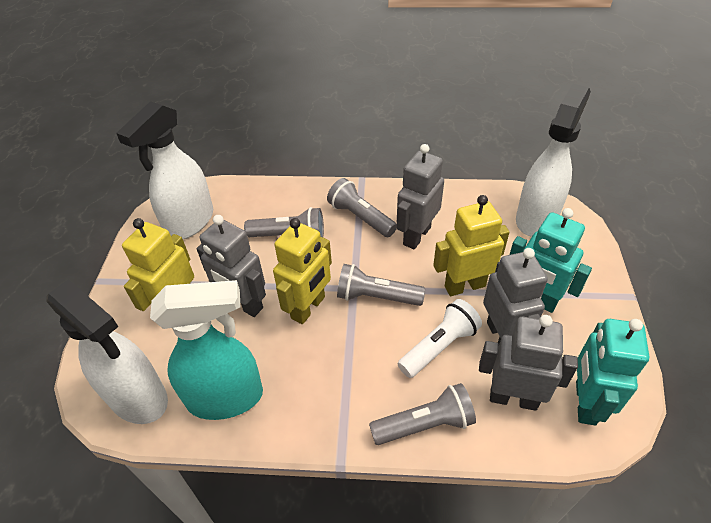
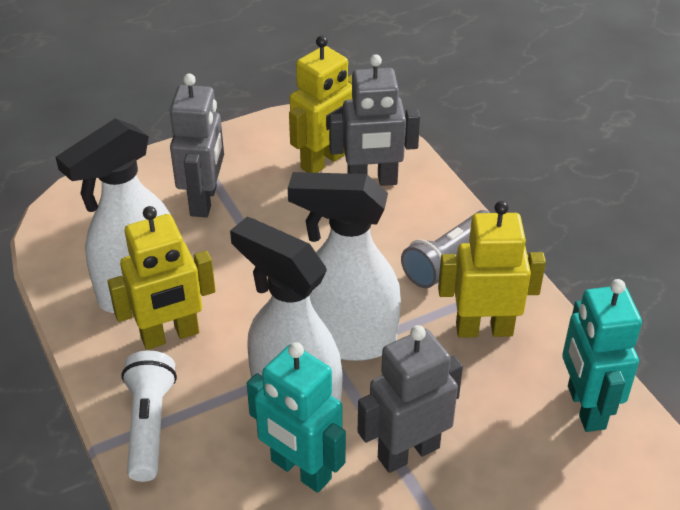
grey flashlight: [244,207,324,237] [327,178,397,237] [337,264,425,306] [369,383,476,445] = 4 -> [401,210,490,288] = 1
grey robot: [197,215,266,317] [397,144,444,249] [479,315,578,411] [483,248,548,344] = 4 -> [170,73,224,217] [329,54,420,186] [358,325,463,473] = 3
turquoise spray bottle: [150,280,263,420] = 1 -> none = 0

